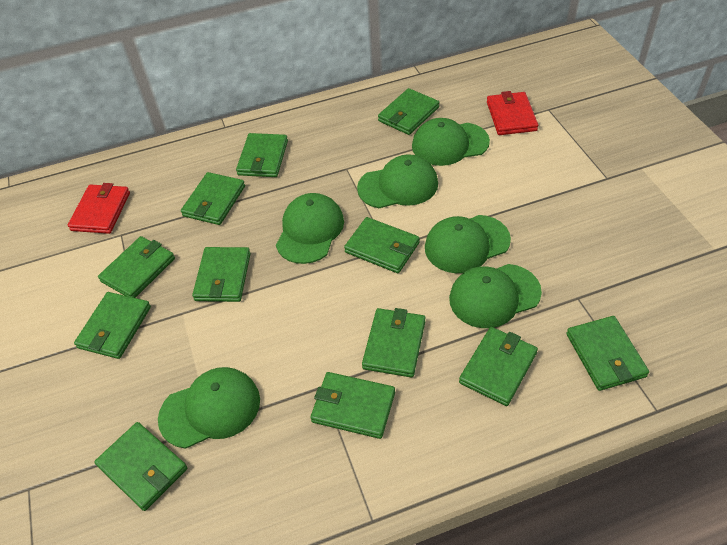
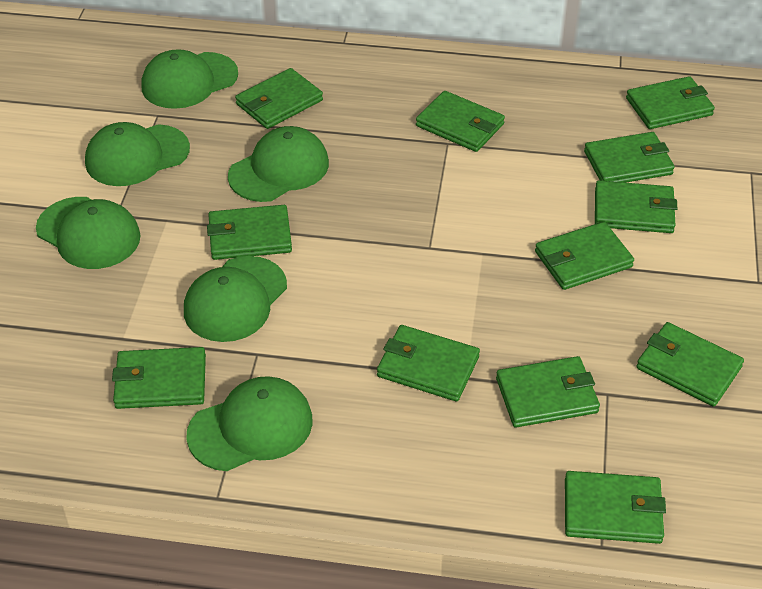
red wallet: [68,183,130,234] [487,91,538,135] = 2 -> none = 0

